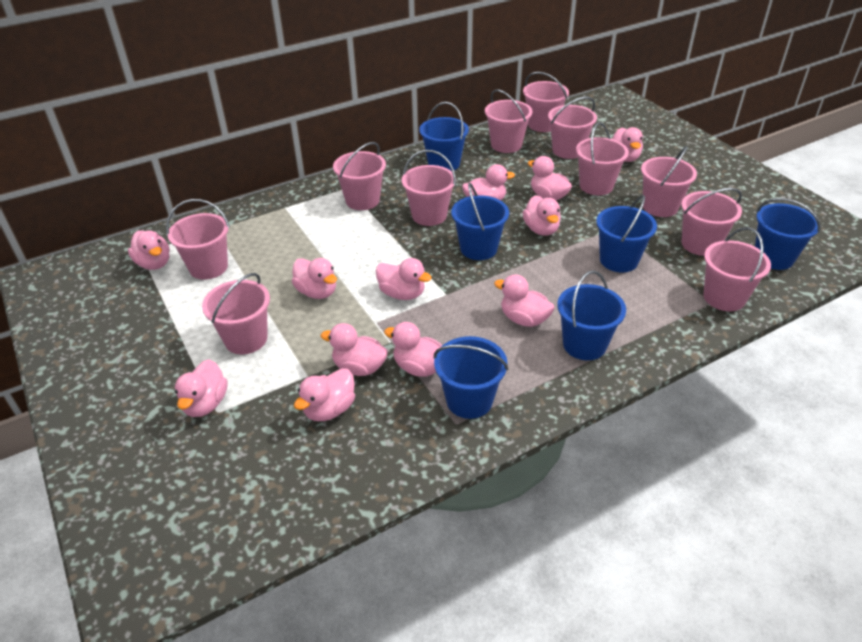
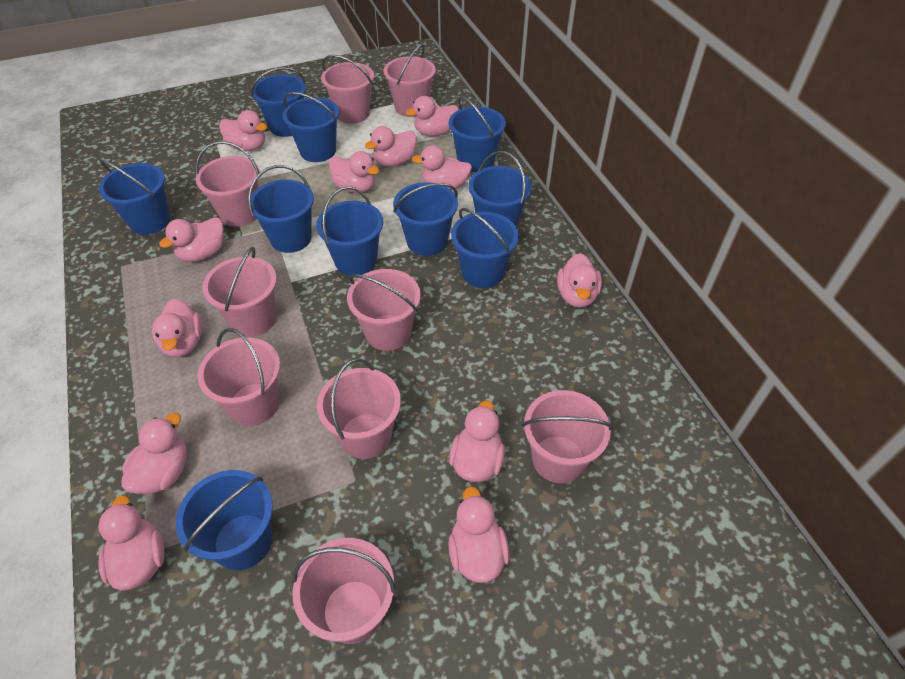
blue bucket: [419,102,469,171] [434,336,508,419] [451,183,509,260] [557,270,626,360] [596,195,657,272] [755,198,821,270] = 6 -> [99,160,170,235] [176,470,273,570] [248,165,314,253] [251,67,306,137] [282,92,339,162] [316,186,383,276] [393,182,458,256] [449,96,506,172] [451,208,519,288] [469,151,532,227] = 10
pink bucket: [166,199,230,280] [202,273,270,354] [333,142,386,210] [402,150,456,226] [485,89,533,153] [523,72,569,132] [548,96,597,159] [576,122,629,195] [641,146,697,217] [681,188,742,256] [703,227,771,311] = 11 -> [196,141,260,227] [198,328,280,426] [202,247,277,337] [292,538,396,644] [317,358,401,459] [321,55,374,124] [347,269,421,351] [384,44,436,117] [522,390,613,483] = 9

